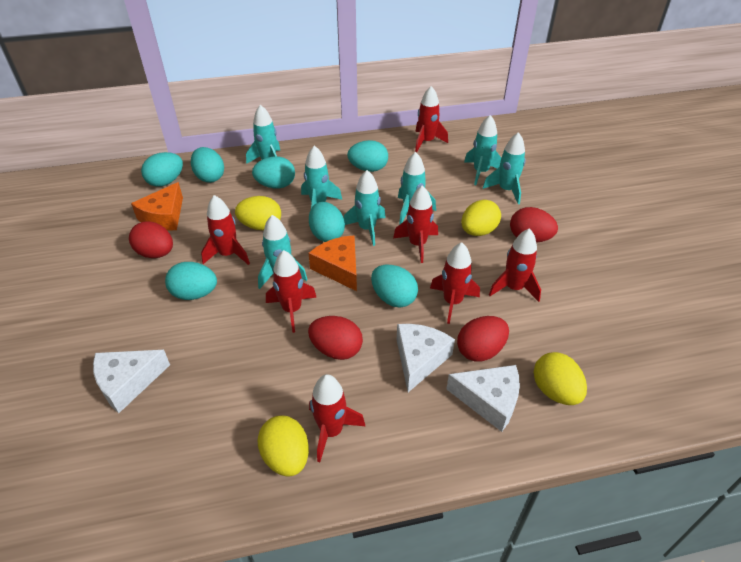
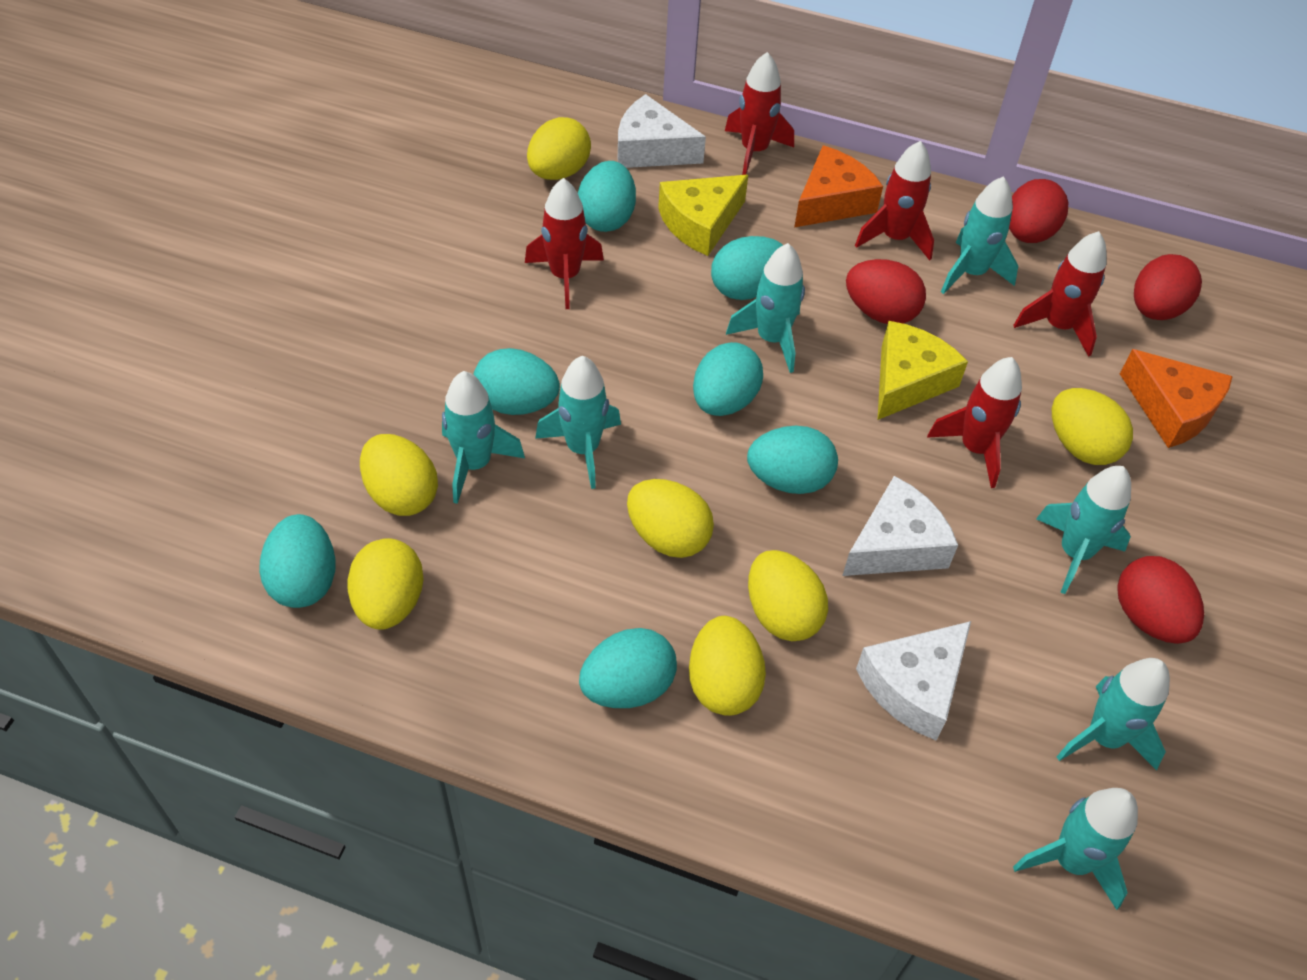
red rocket: [201,195,250,265] [266,250,317,333] [309,374,365,462] [393,185,438,263] [415,86,448,152] [430,242,480,324] [489,228,541,302] = 7 -> [525,178,604,309] [725,52,794,175] [855,141,934,261] [927,357,1022,488] [1013,231,1107,357] = 5
yellow cheese: none = 0 -> [658,175,748,256] [878,321,968,420] = 2
yellow egg: [235,196,281,230] [257,416,309,477] [461,200,501,236] [534,352,587,405] = 4 -> [347,538,424,630] [360,434,438,516] [527,117,591,180] [627,479,714,558] [689,616,766,716] [748,550,828,641] [1052,388,1133,465] = 7

